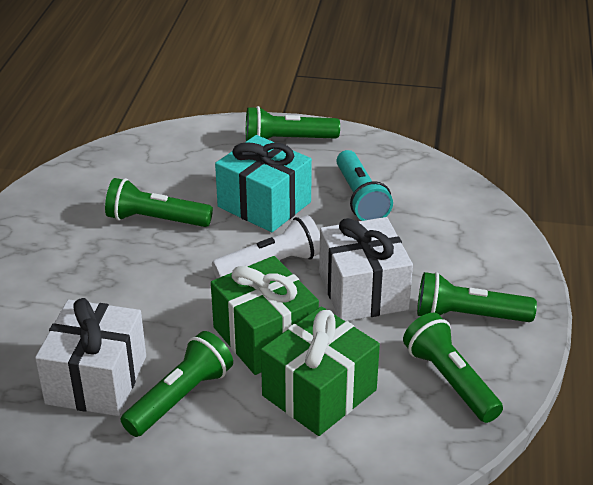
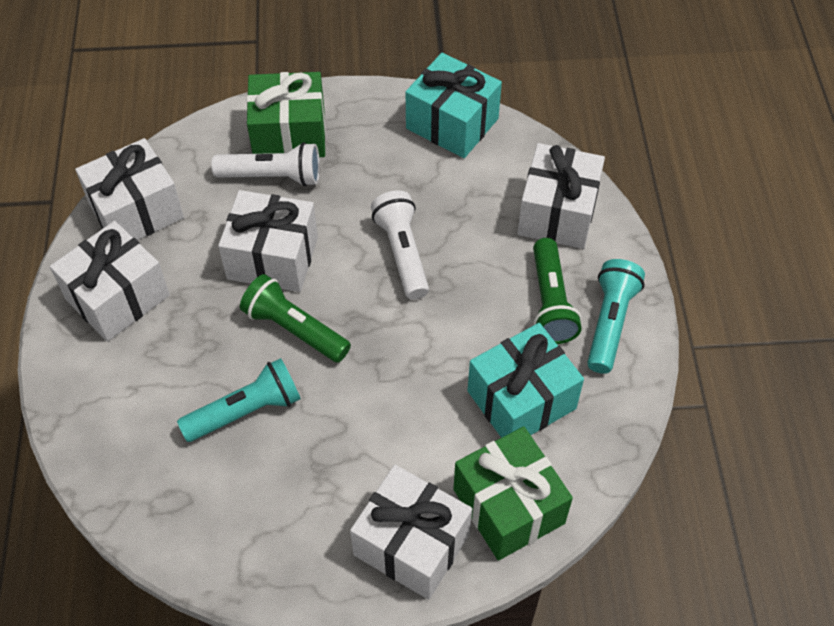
green flashlight: [105,178,213,227] [121,331,233,437] [246,106,340,141] [403,313,503,423] [417,272,537,322] = 5 -> [240,274,351,363] [533,238,582,344] = 2
turquoise flashlight: [336,150,393,221] = 1 -> [177,358,301,442] [587,259,645,374] = 2
turquoise gift: [215,135,312,232] = 1 -> [406,53,502,158] [467,323,584,438] = 2
white flashlight: [212,215,320,278] = 1 -> [211,142,320,186] [371,190,429,300] = 2
white gift: [35,298,146,416] [319,217,413,321] = 2 -> [50,221,170,342] [75,138,184,240] [218,190,318,292] [350,465,472,600] [517,143,605,249] = 5

